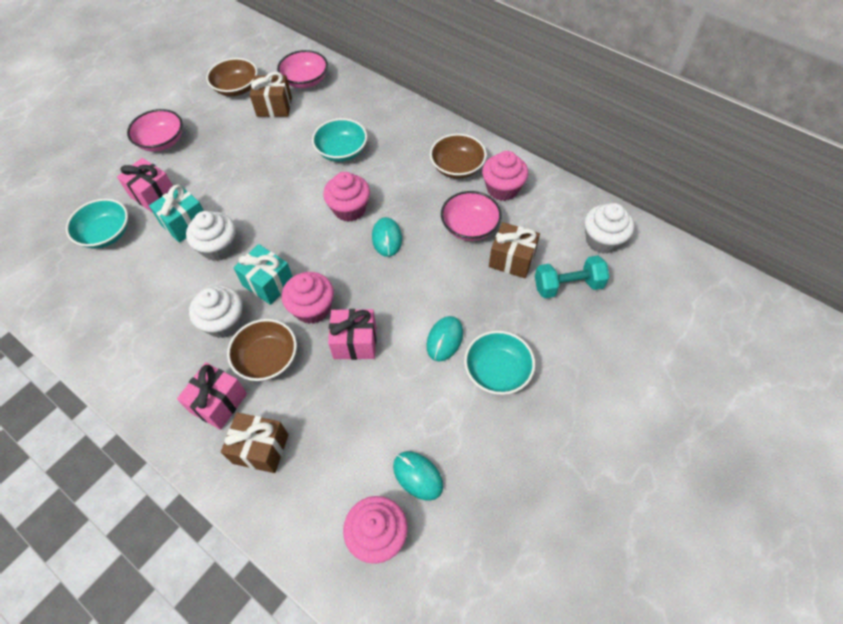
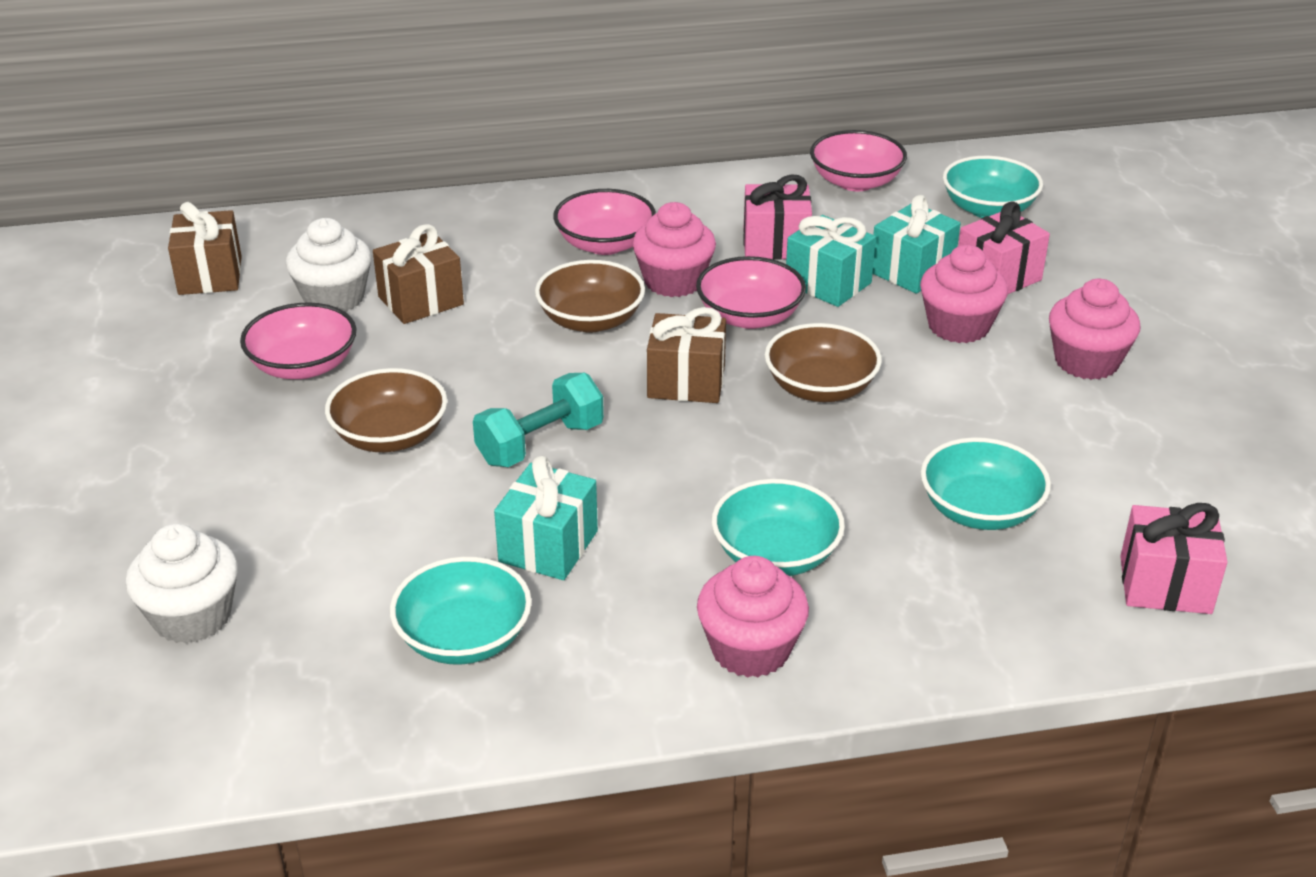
pink bowl: [127,109,183,152] [277,50,328,88] [441,191,502,241] = 3 -> [240,302,357,379] [553,189,656,255] [696,256,806,329] [810,130,907,191] = 4
turquoise bowl: [66,199,128,249] [312,118,367,162] [464,330,535,395] = 3 -> [390,557,532,665] [712,479,845,576] [921,437,1051,530] [943,156,1043,218] = 4
turquoise gift: [149,185,204,243] [233,244,293,305] = 2 -> [494,456,598,580] [786,215,876,307] [873,195,960,294] = 3
turquoise mouse: [372,217,402,257] [393,451,443,501] [426,316,463,361] = 3 -> none = 0
white cupcake: [186,211,236,261] [189,285,242,338] [584,203,634,254] = 3 -> [126,524,238,644] [286,218,372,312] = 2

